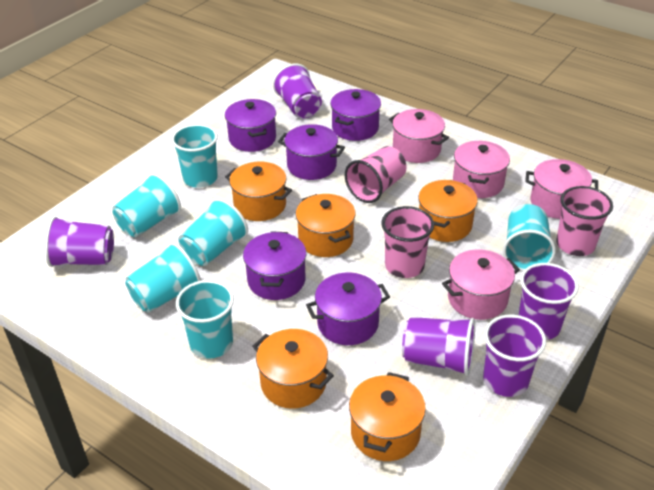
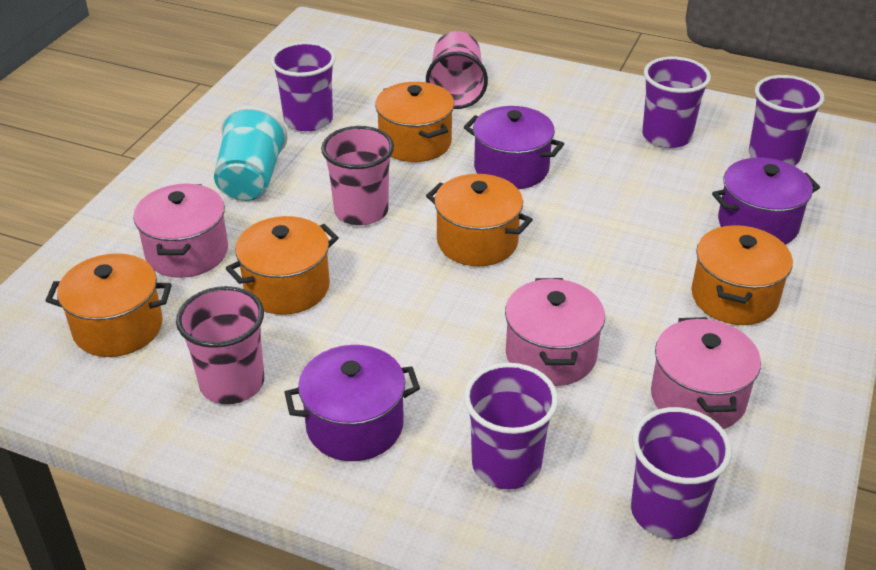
pink pot: [389,109,449,163] [442,249,520,320] [453,141,510,198] [525,159,598,219] = 4 -> [133,184,228,278] [505,278,605,386] [651,317,761,429] = 3
purple pot: [225,99,276,152] [243,231,306,300] [278,124,345,180] [306,272,390,345] [331,89,381,141] = 5 -> [284,345,420,461] [464,106,564,189] [712,158,820,245] = 3
turquoise cup: [112,173,181,237] [125,242,201,313] [171,124,218,188] [176,280,234,359] [179,198,248,266] [503,204,556,271] = 6 -> [214,106,288,201] = 1

